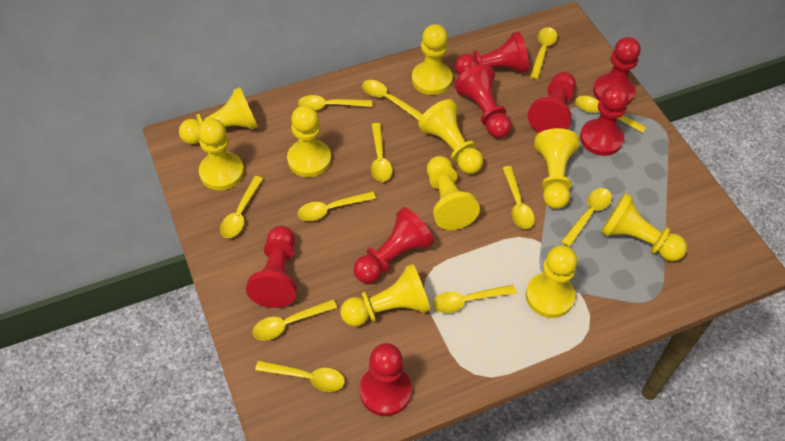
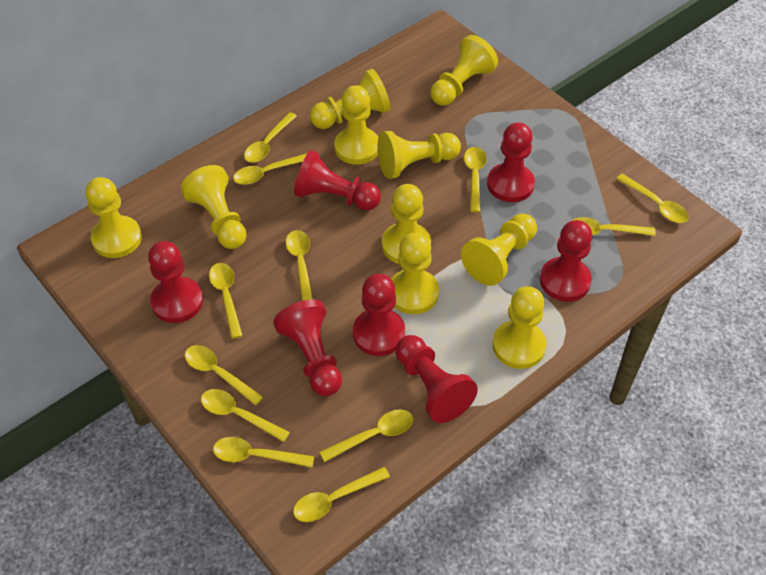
red pawn: [246,226,297,308] [353,207,434,284] [360,343,412,416] [454,64,512,138] [455,31,529,76] [528,72,576,133] [580,84,629,156] [593,37,640,106] = 8 -> [148,241,203,323] [273,299,342,396] [294,150,381,210] [353,274,405,356] [395,335,478,423] [487,122,535,202] [540,220,592,302] = 7

